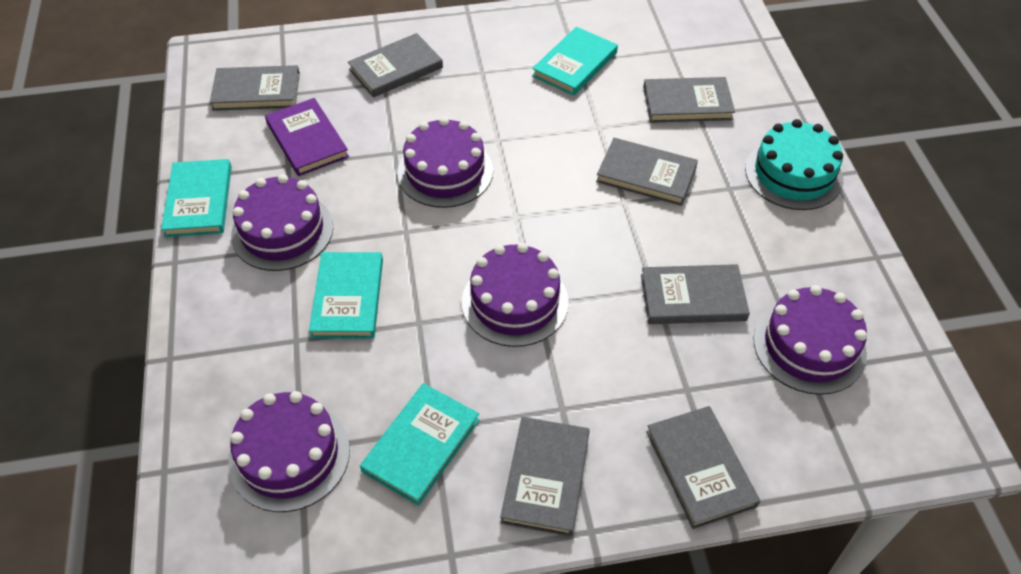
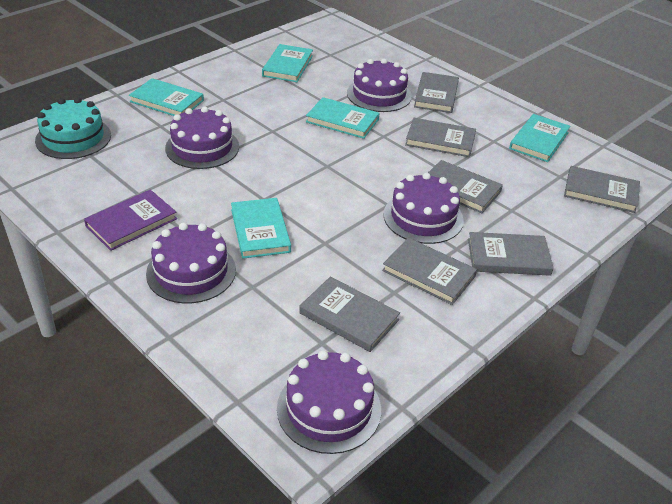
turquoise book: [161,159,232,237] [309,252,383,338] [360,383,479,506] [532,27,618,96] = 4 -> [129,78,204,116] [231,198,291,259] [262,44,313,82] [306,97,379,139] [509,114,571,162] = 5

